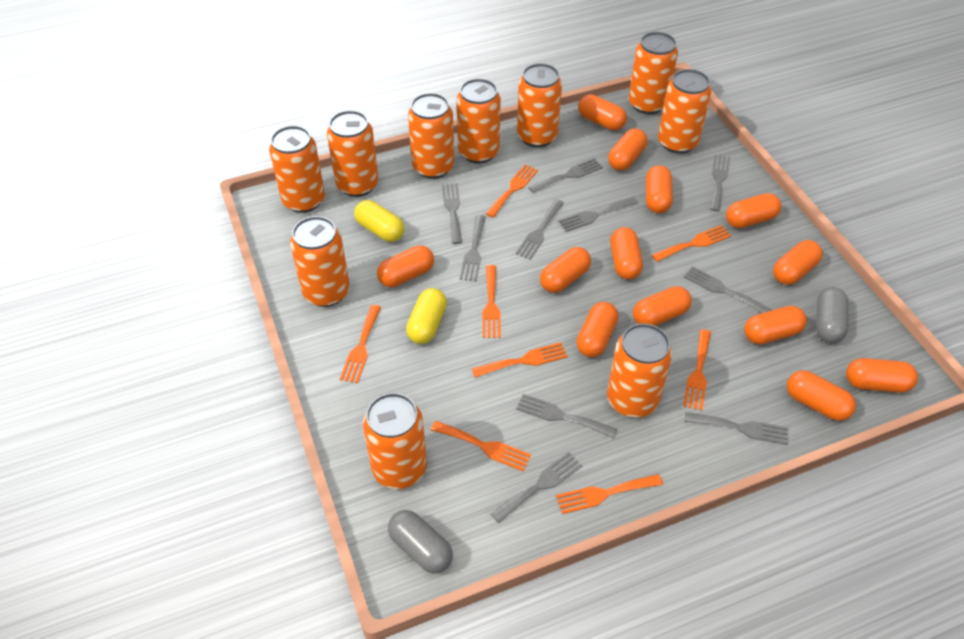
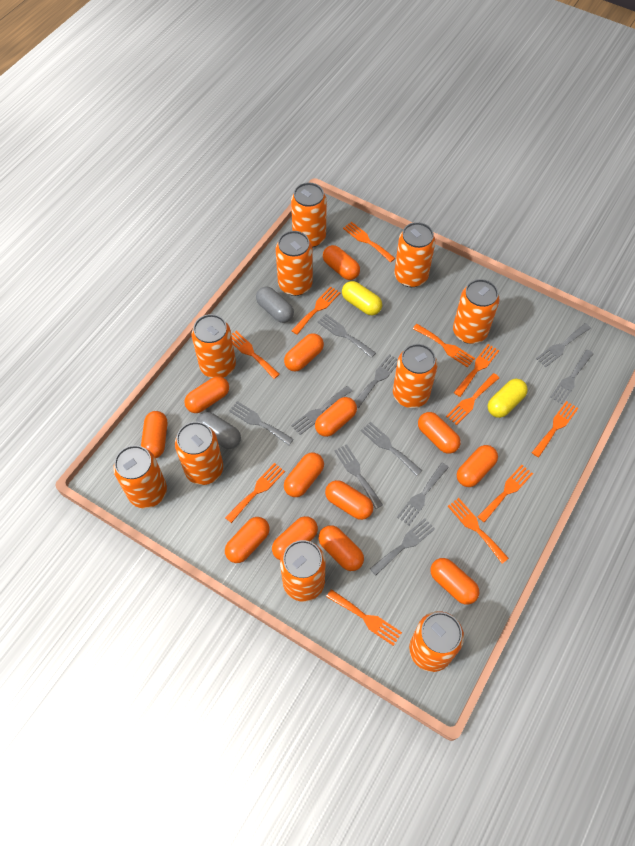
orange fork: [340,305,381,383] [431,421,531,471] [472,342,568,378] [483,265,501,338] [486,165,538,217] [556,474,663,514] [652,225,731,262] [683,329,711,411] = 8 -> [225,463,285,523] [232,331,280,379] [291,286,340,335] [326,589,402,646] [343,222,395,262] [413,324,475,368] [446,373,499,425] [448,498,509,563] [454,344,499,397] [477,465,533,523] [532,401,578,458] = 11

